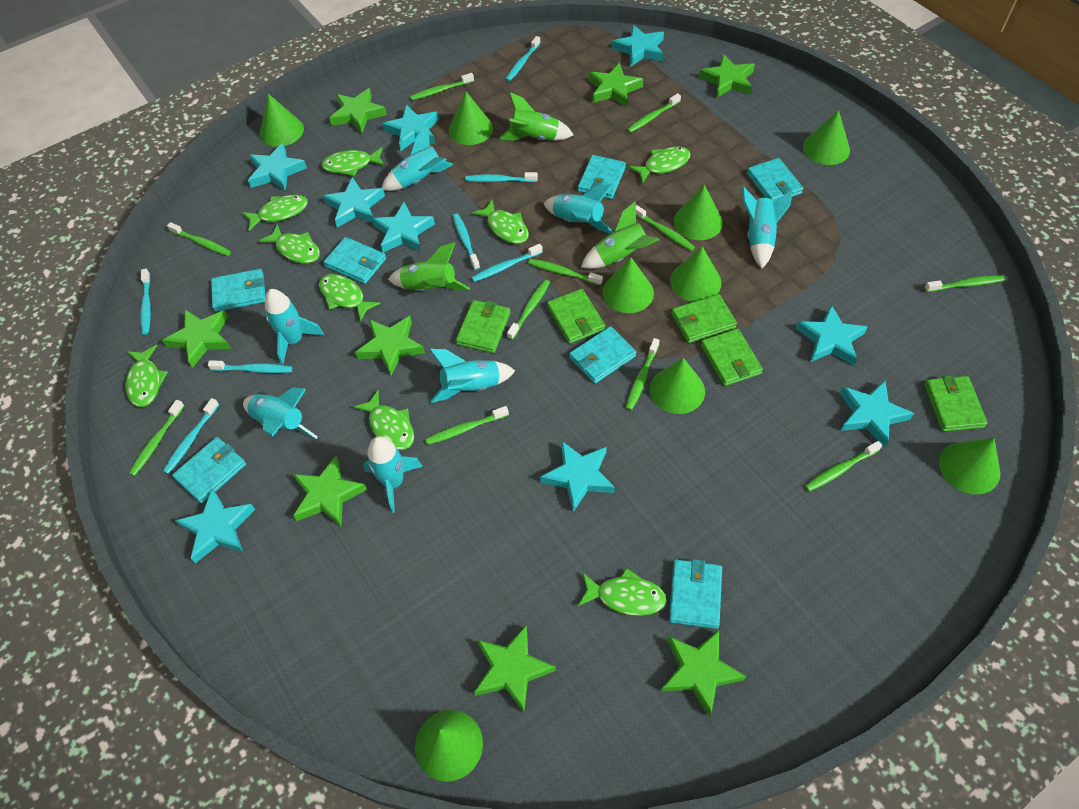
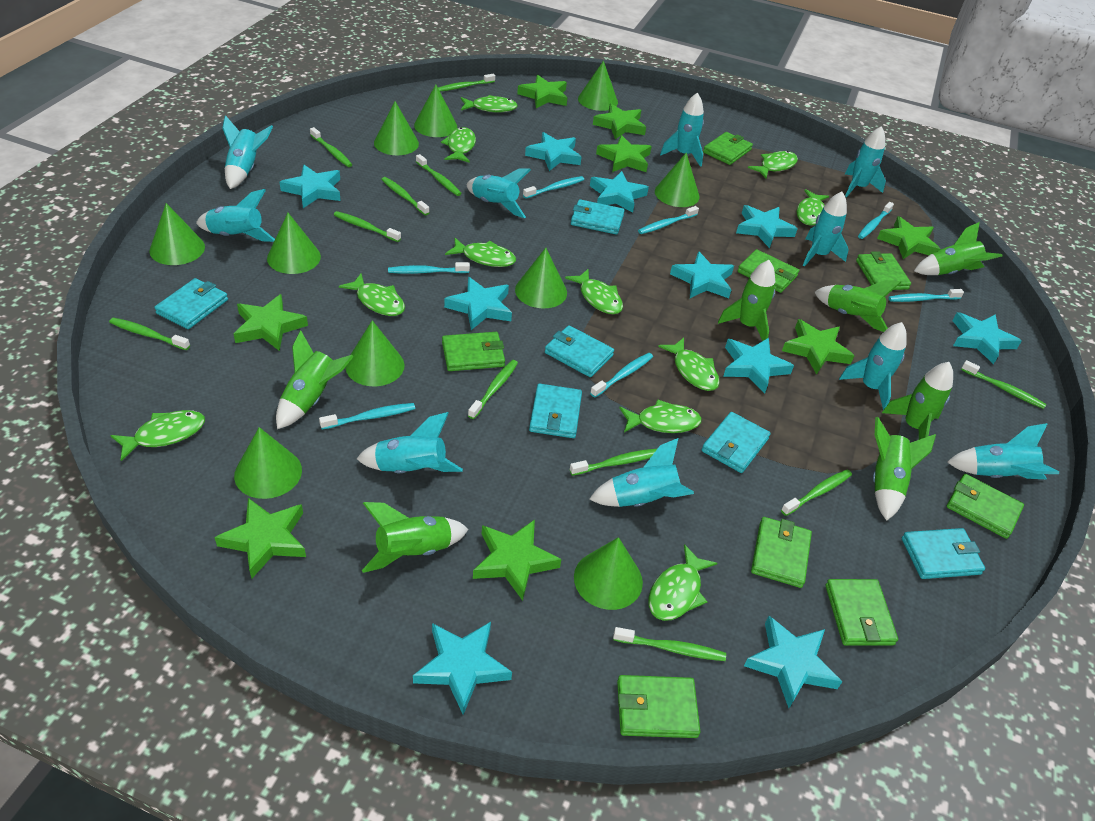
green cone: [260,94,304,147] [415,710,483,782] [449,92,493,145] [603,258,654,313] [650,358,705,414] [670,246,722,302] [674,185,723,240] [803,110,850,165] [939,438,1000,494] = 9 -> [149,203,205,265] [234,427,302,499] [267,213,321,274] [345,320,404,386] [374,101,419,155] [414,84,457,137] [515,248,567,308] [574,537,643,610] [578,61,618,111] [655,153,700,207] = 10
green fish: [125,345,168,407] [242,195,308,231] [259,224,320,264] [319,274,381,322] [321,147,385,176] [353,390,414,450] [472,199,529,244] [578,568,666,616] [628,147,691,184] = 9 -> [110,410,205,461] [339,274,405,316] [441,127,476,163] [445,238,516,267] [461,95,518,112] [565,269,623,314] [619,399,702,433] [649,544,718,621] [658,338,720,391] [748,151,798,178] [796,189,829,226] = 11
green rocket: [388,242,470,291] [499,92,573,141] [581,201,659,269] = 3 -> [276,330,354,429] [362,502,469,573] [718,260,775,341] [814,280,902,332] [873,417,936,521] [882,362,953,440] [914,222,1002,275] = 7
green wallet: [456,300,510,353] [547,289,605,344] [671,294,737,343] [701,329,763,386] [924,375,987,432] = 5 -> [442,332,505,371] [617,675,700,738] [703,132,753,165] [737,249,799,293] [751,517,812,588] [825,579,898,645] [856,251,911,290] [947,474,1024,539] = 8
turquoise rocket: [243,387,318,439] [265,289,324,365] [363,436,423,513] [382,126,453,191] [429,349,515,403] [543,184,613,233] [742,186,792,268] = 7 -> [196,189,275,242] [222,115,273,189] [356,412,463,473] [467,168,531,218] [590,438,694,507] [660,93,704,167] [803,192,849,267] [839,322,907,410] [845,126,886,197] [947,423,1059,479] = 10
turquoise star: [175,489,255,563] [248,143,307,192] [323,177,385,228] [372,202,435,253] [382,105,439,151] [540,441,615,512] [612,25,664,67] [795,304,868,365] [840,381,914,448] = 9 -> [280,165,341,208] [413,622,512,715] [444,277,512,330] [525,132,581,171] [590,171,649,213] [670,251,734,298] [723,338,794,393] [736,205,798,248] [744,616,842,708] [953,312,1022,364] = 10
turquoise wallet: [172,437,246,503] [211,269,265,312] [324,237,386,284] [569,326,636,384] [578,155,626,199] [669,559,722,629] [747,158,803,202] = 7 -> [154,278,228,329] [529,384,582,438] [545,325,614,377] [571,199,625,234] [702,412,771,473] [902,528,985,579] = 6

